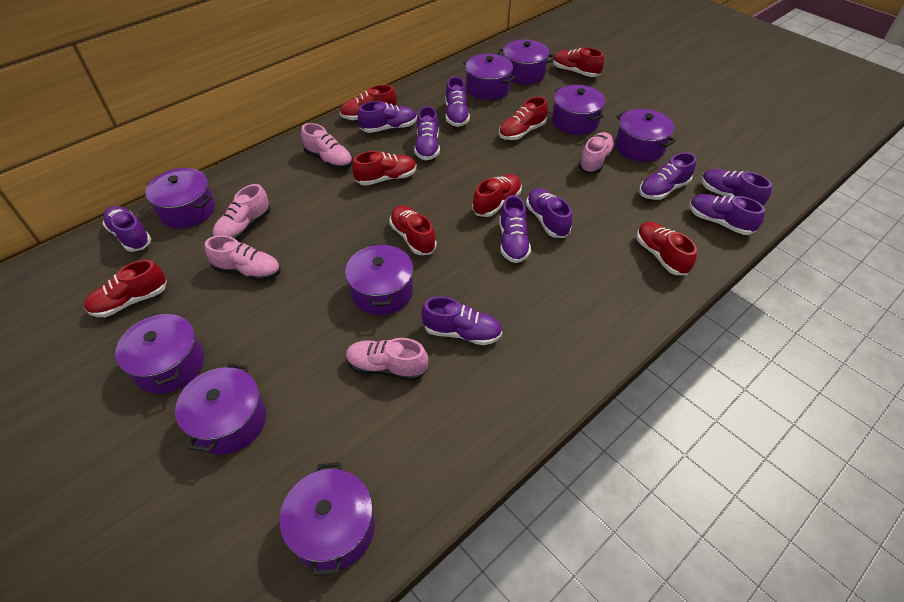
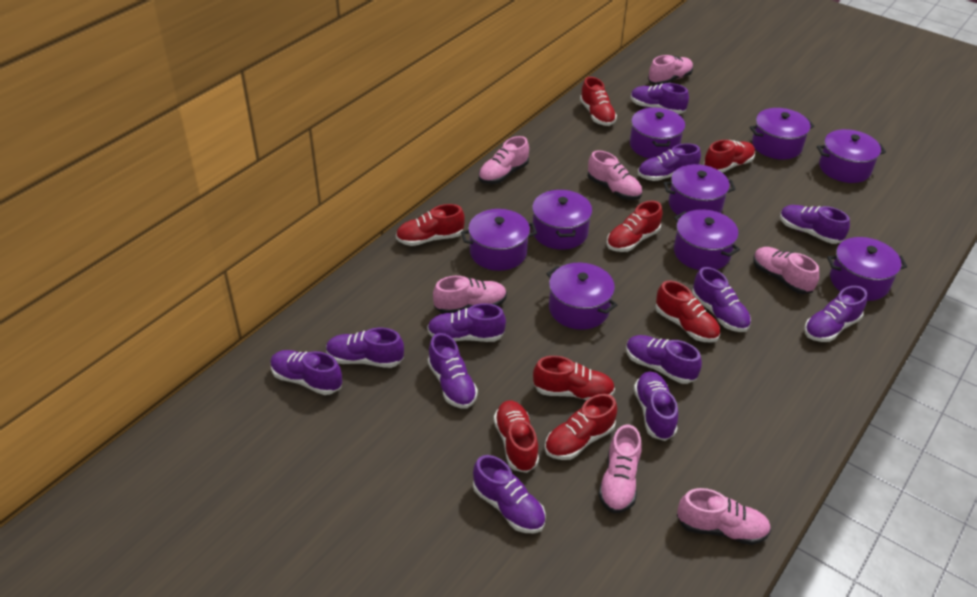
pink shoe: [205,235,281,281] [213,184,271,240] [301,123,353,169] [346,338,428,381] [579,132,615,174] = 5 -> [433,276,507,314] [479,136,529,184] [587,150,642,200] [598,425,641,513] [648,55,693,85] [677,488,771,545] [753,247,819,294] = 7
purple shoe: [102,206,151,252] [358,101,417,133] [414,106,440,160] [421,296,502,345] [446,77,470,127] [499,195,531,263] [526,188,572,238] [639,152,696,200] [689,194,765,235] [701,169,772,206] = 10 -> [270,350,342,395] [326,328,404,368] [427,303,506,342] [428,333,478,409] [473,455,546,533] [626,335,702,384] [631,83,689,114] [634,371,678,441] [638,143,701,181] [692,267,751,332] [780,205,850,244] [804,286,867,342] = 12

